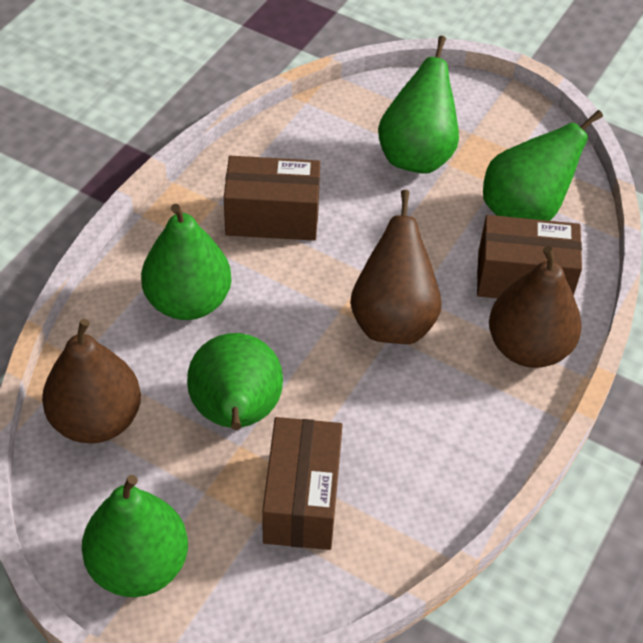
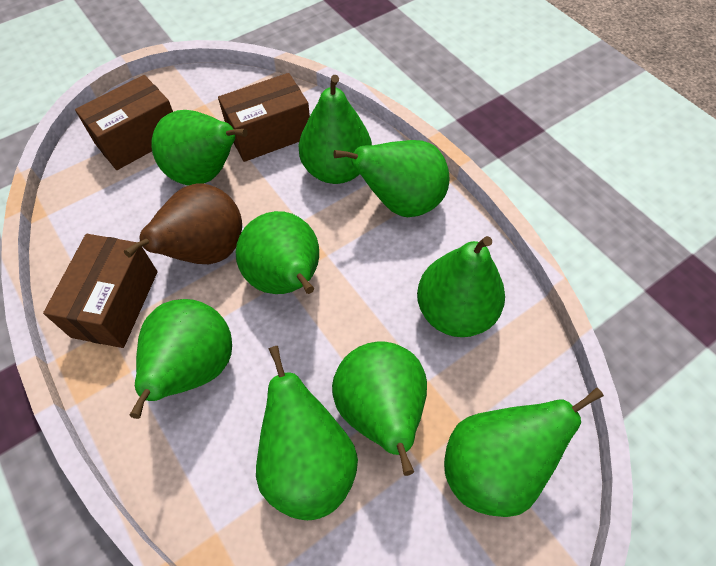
brown pear: [42,319,141,443] [350,190,442,344] [489,246,582,368] = 3 -> [124,183,242,264] = 1
green pear: [82,475,188,597] [141,204,232,320] [187,333,283,430] [378,36,459,174] [483,110,603,221] = 5 -> [130,299,232,419] [151,110,248,185] [236,211,319,294] [256,346,358,520] [299,75,372,184] [332,342,427,476] [333,140,449,217] [417,236,505,337] [444,387,604,517] = 9

